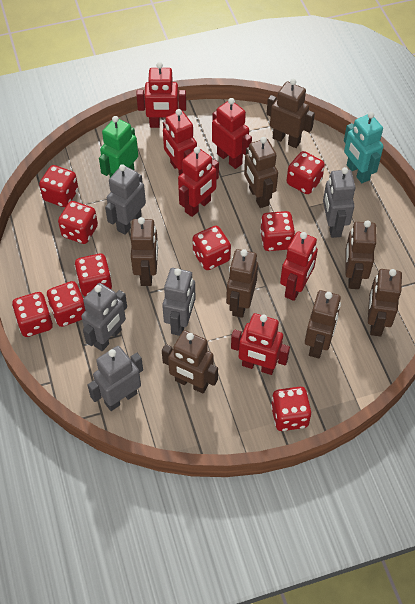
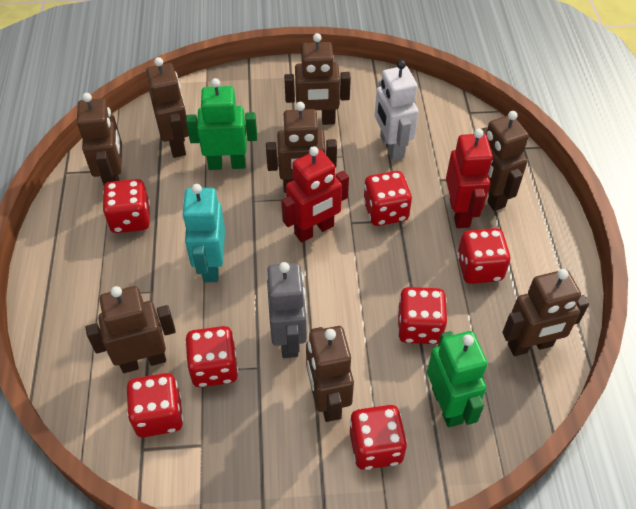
green robot: [99,116,138,177] = 1 -> [186,78,257,170] [427,331,488,427] = 2
grey robot: [81,283,127,351] [88,346,143,411] [105,164,146,235] [162,268,195,336] [323,167,356,238] = 5 -> [267,262,307,358] = 1
red dice: [12,292,53,337] [39,165,78,207] [47,281,86,327] [58,201,98,244] [74,253,112,296] [193,226,231,270] [260,211,295,251] [271,387,311,431] [287,151,325,194] = 9 -> [102,179,150,233] [127,373,183,437] [185,326,238,387] [350,405,407,470] [363,171,412,226] [397,287,447,344] [457,228,511,284] = 7
red robot: [136,62,186,128] [163,109,197,175] [178,147,219,217] [212,98,252,169] [231,313,290,375] [280,231,318,301] = 6 -> [281,146,349,243] [446,129,493,228] = 2
white robot: none = 0 -> [375,60,418,161] = 1

